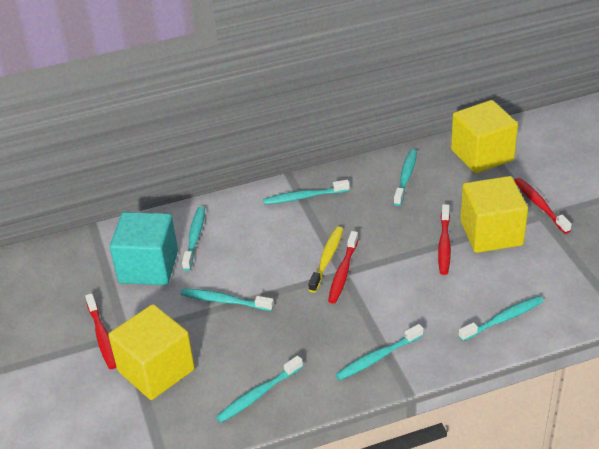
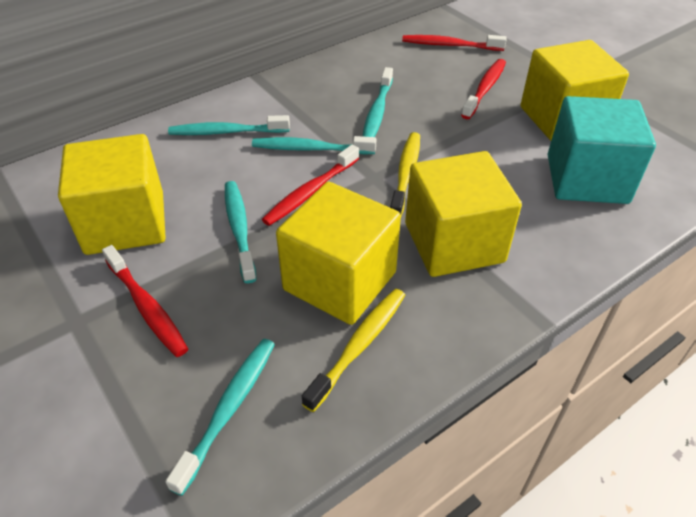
turquoise toothbrush: [181,288,274,311] [182,206,205,271] [216,355,303,423] [263,180,350,205] [335,324,424,380] [394,149,417,206] [458,296,544,341] = 7 -> [165,339,275,496] [168,115,290,135] [225,181,257,283] [252,136,376,154] [363,67,393,137] = 5
yellow cube: [108,304,195,400] [451,100,518,174] [460,176,528,253] = 3 -> [58,134,166,255] [276,182,401,325] [405,151,522,277] [520,40,629,141] = 4
yellow toothbrush: [308,227,343,293] = 1 -> [302,289,405,412] [390,132,420,216] = 2

